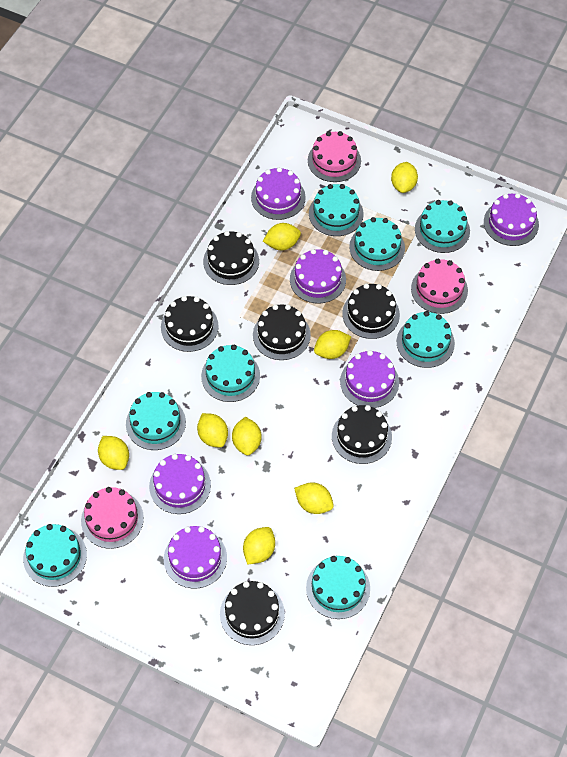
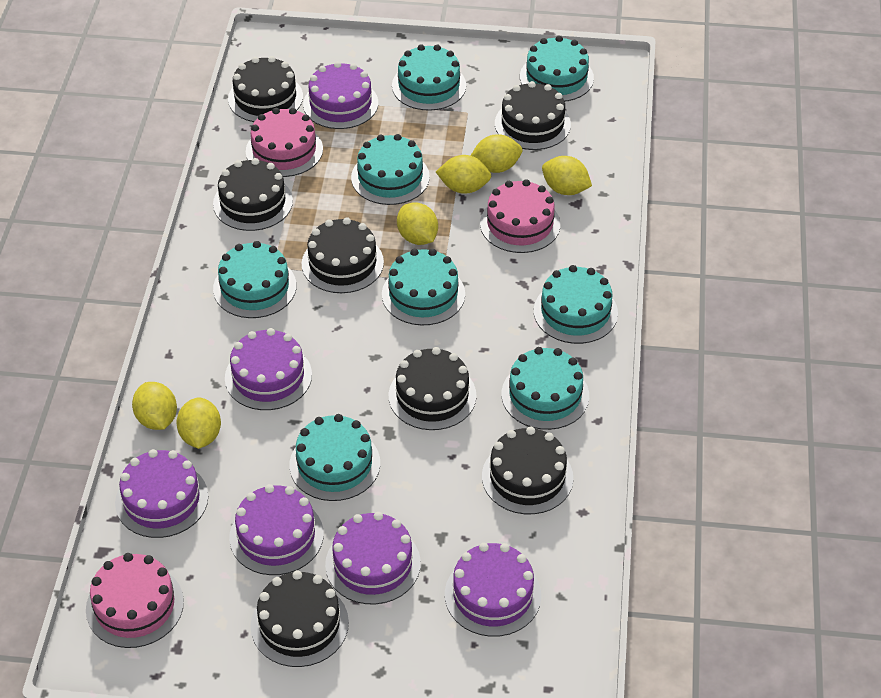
black cake: [161,296,219,352] [203,231,259,285] [220,581,285,645] [253,304,311,360] [332,405,392,464] [342,283,400,339] = 6 -> [213,158,293,231] [228,56,303,122] [251,570,349,667] [302,217,384,293] [389,347,476,430] [482,426,573,514] [495,81,571,150] = 7
yellow lemon: [98,436,129,470] [197,413,228,447] [232,417,262,455] [243,527,275,565] [263,223,301,250] [294,482,334,514] [314,330,351,359] [391,162,418,193] = 8 -> [132,382,177,430] [176,397,221,449] [397,203,438,245] [436,155,491,194] [470,134,522,173] [542,156,592,195] = 6

